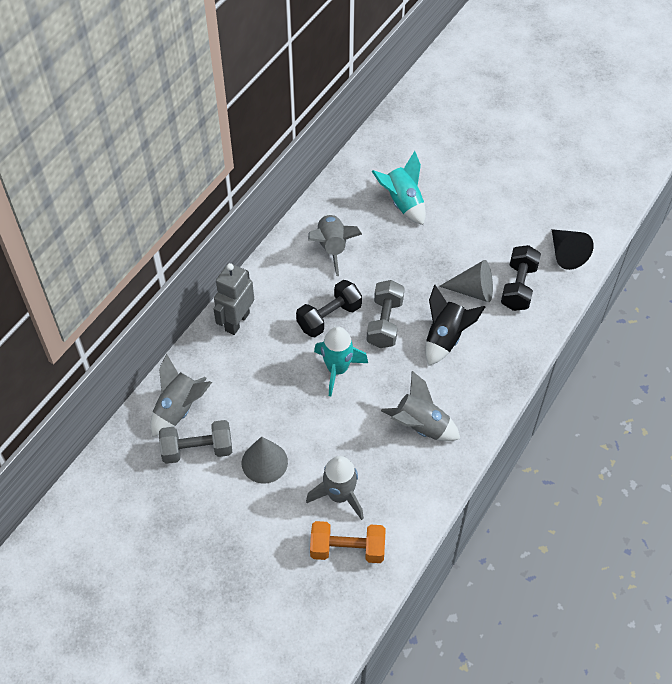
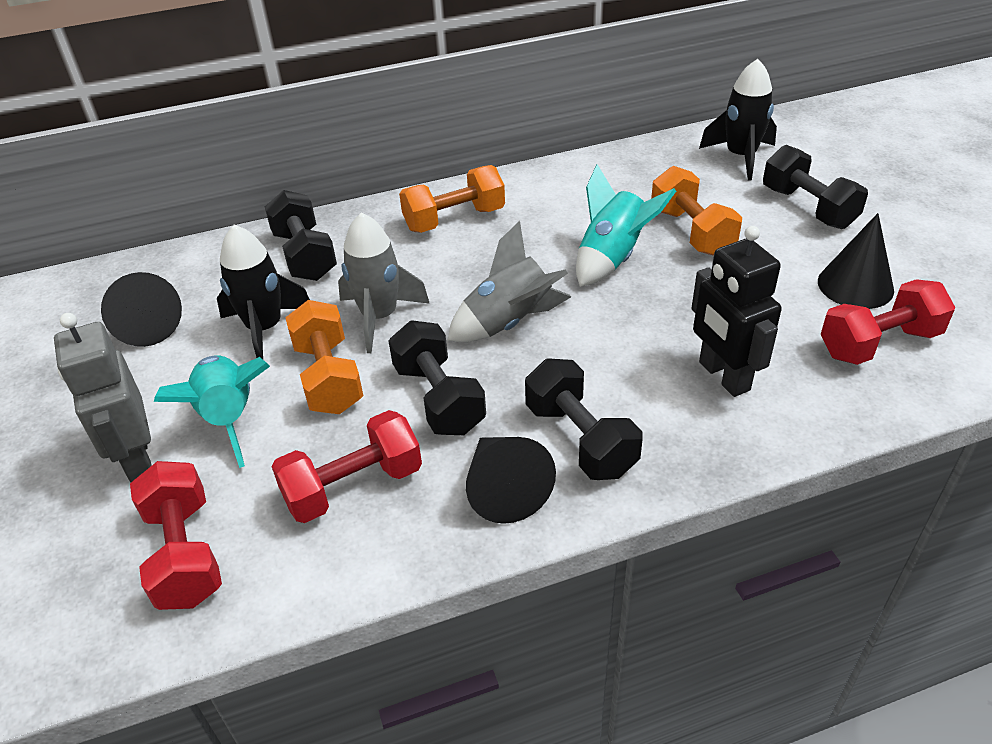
black cone: [552,229,594,270] = 1 -> [101,272,182,347] [466,437,556,524] [818,213,894,309] = 3
black dumbbell: [296,280,362,337] [501,245,541,311] = 2 -> [265,190,337,281] [389,320,486,435] [525,359,643,480] [763,145,868,229] = 4
black robot: none = 0 -> [691,226,782,397] = 1
black rocket: [425,285,485,366] = 1 -> [217,225,310,359] [699,59,777,181] = 2
grey cone: [242,436,288,484] [439,260,493,302] = 2 -> none = 0
grey dumbbell: [159,420,232,464] [367,280,405,348] = 2 -> none = 0
grey rocket: [150,353,212,437] [306,456,364,520] [308,214,362,276] [381,371,460,441] = 4 -> [338,212,430,353] [448,221,571,342] = 2
orange dumbbell: [310,521,386,563] = 1 -> [285,300,363,414] [399,165,505,233] [651,166,742,256] = 3
red dumbbell: none = 0 -> [130,461,222,610] [271,410,422,523] [821,279,955,365] = 3

